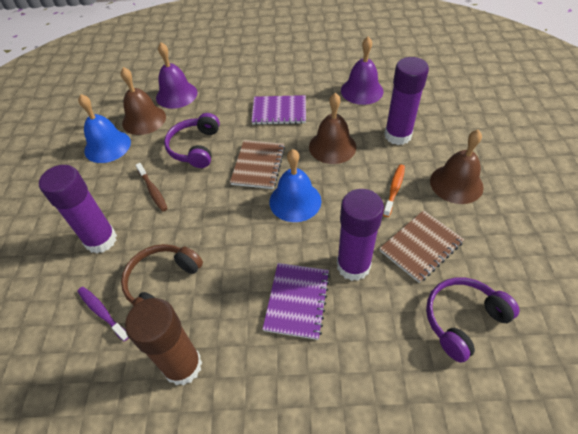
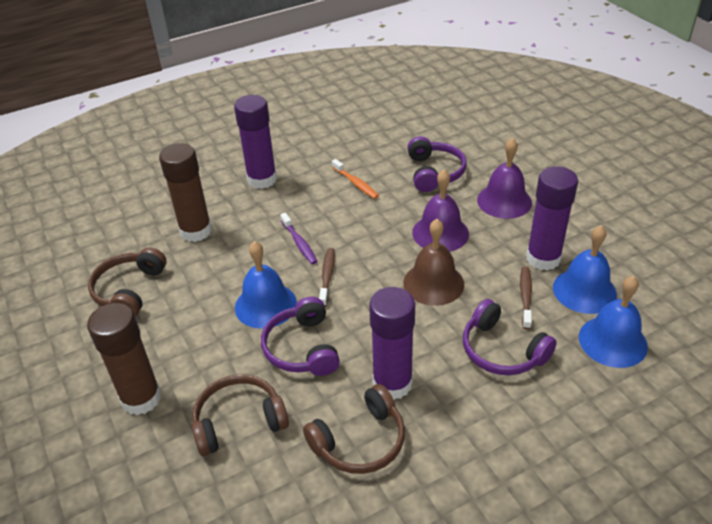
blue bell: [78,94,131,163] [270,149,321,222] = 2 -> [235,241,297,329] [553,225,617,314] [579,276,648,368] = 3
brown bell: [121,67,166,135] [309,93,356,164] [430,130,484,204] = 3 -> [403,219,464,306] = 1
brown glue stick: [125,298,202,386] = 1 -> [87,303,161,415] [159,143,212,242] = 2
brown headphones: [121,244,203,306] = 1 -> [88,247,167,316] [192,374,289,456] [303,384,405,474] = 3
brown notebook: [230,140,285,189] [379,210,464,283] = 2 -> none = 0
brown toothbrush: [136,163,168,212] = 1 -> [319,248,335,307] [520,267,532,330] = 2
purple headphones: [164,113,220,168] [426,277,519,363] = 2 -> [261,297,340,376] [407,136,467,192] [463,299,557,375] = 3
purple notebook: [251,95,306,125] [262,263,330,340] = 2 -> none = 0

